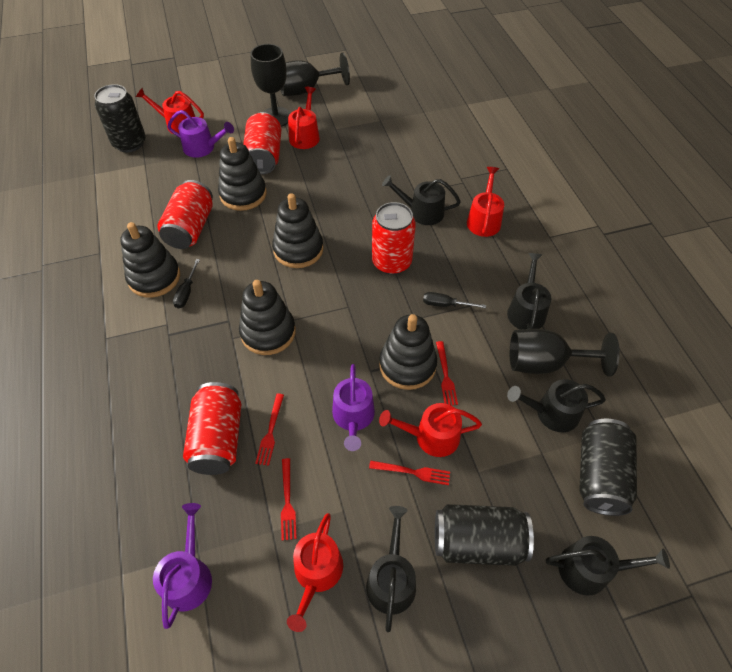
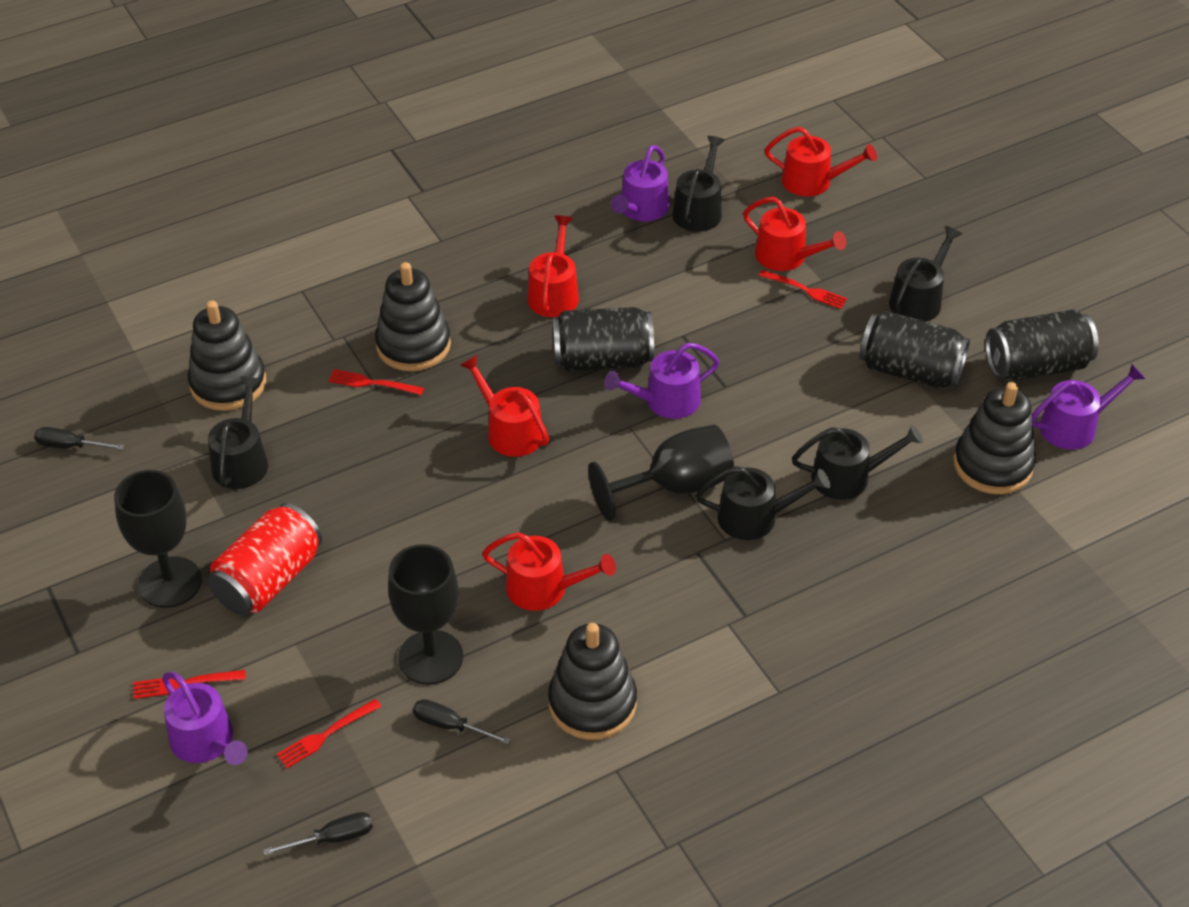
black screwdriver: [173,259,200,308] [423,292,486,308] = 2 -> [34,427,125,450] [263,812,373,856] [413,699,511,744] = 3
black stacking toy: [120,222,180,298] [218,137,266,211] [239,280,296,355] [272,193,323,268] [379,314,437,390] = 5 -> [188,301,266,411] [375,262,451,371] [548,623,637,740] [953,382,1036,494] = 4
purple watering can: [153,503,212,629] [167,110,234,158] [332,364,375,451] = 3 -> [162,672,248,765] [604,343,720,419] [611,145,669,222] [1032,364,1145,450] = 4
red can: [157,180,213,249] [183,382,241,475] [243,112,282,174] [372,202,416,275] = 4 -> [208,503,322,615] = 1

